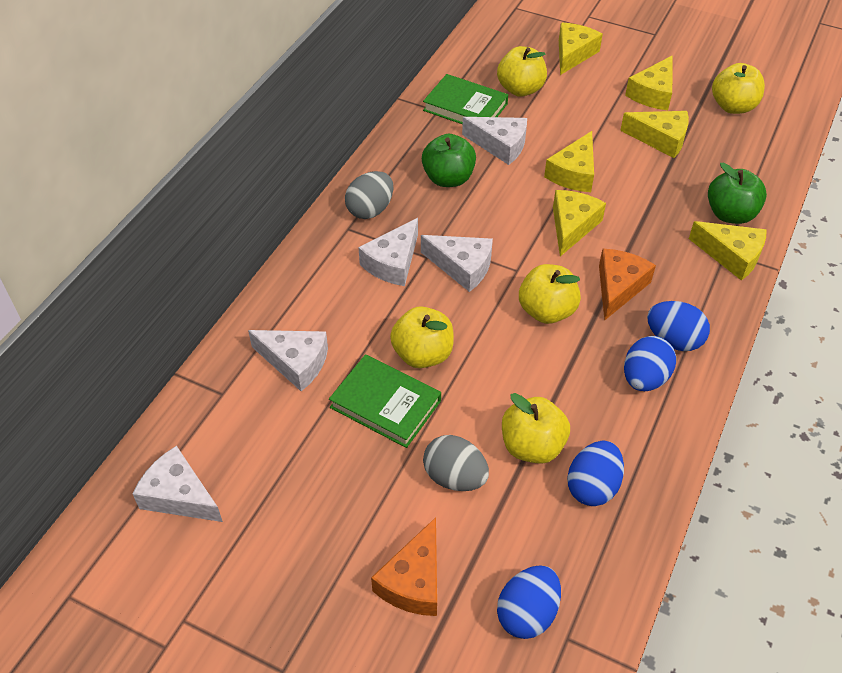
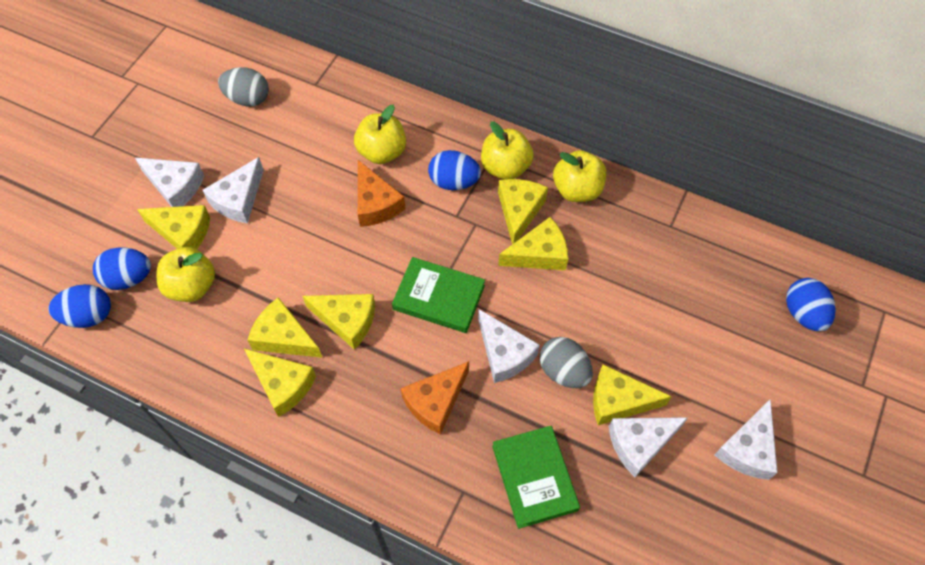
green apple: [422,134,476,187] [708,162,767,224] = 2 -> none = 0
yellow apple: [390,306,454,368] [497,46,547,97] [502,393,570,464] [519,264,581,324] [712,63,765,114] = 5 -> [157,247,215,302] [354,105,406,164] [481,122,534,179] [553,150,606,202] = 4
yellow cheese: [544,131,594,192] [553,190,606,256] [559,23,603,75] [620,111,689,158] [625,56,672,110] [689,221,766,281] = 6 -> [137,205,210,249] [244,348,316,417] [248,297,322,358] [303,294,375,350] [498,179,548,244] [498,217,568,270] [593,364,672,425] = 7

